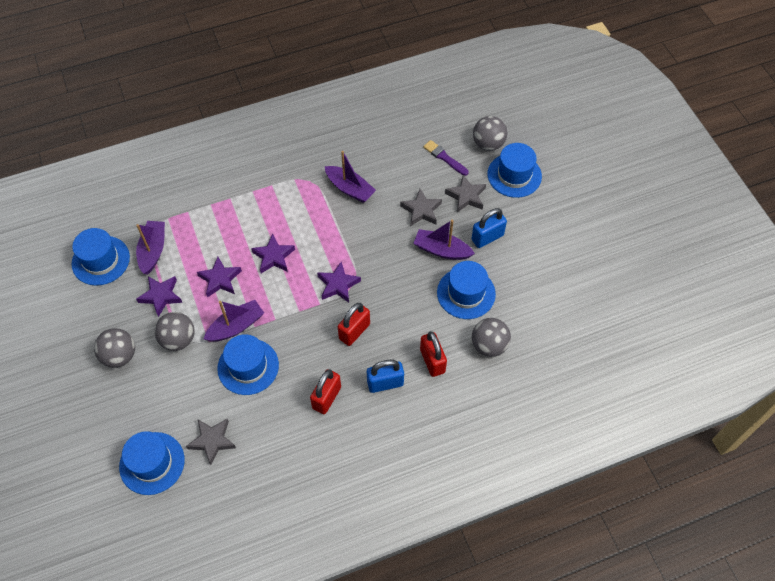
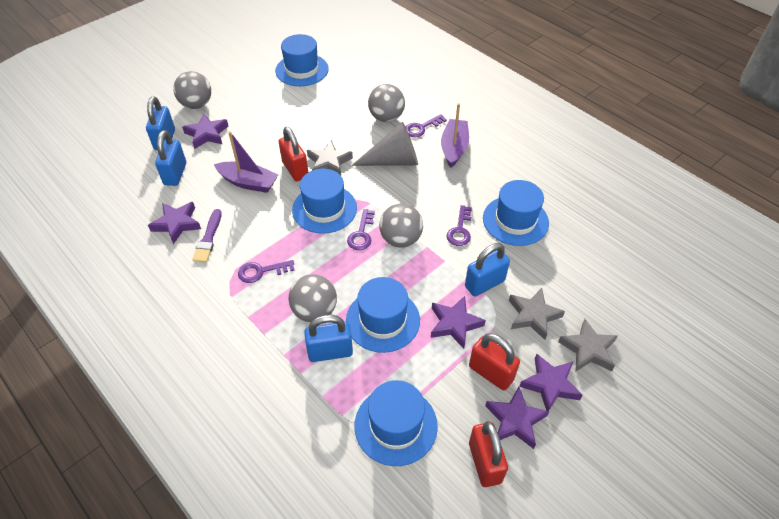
blue padlock: [367,360,404,393] [471,208,507,248] = 2 -> [146,97,175,150] [155,130,186,186] [304,315,353,362] [465,243,510,296] = 4
grey cone: none = 0 -> [351,121,418,166] = 1
purple boat: [136,221,165,275] [204,300,264,342] [325,151,376,203] [413,220,475,260] = 4 -> [214,131,278,193] [441,103,469,168] = 2
purple key: none = 0 -> [238,260,295,283] [347,209,375,250] [406,114,447,137] [446,205,472,246] = 4
purple star: [136,276,182,317] [197,257,242,298] [251,233,295,273] [317,262,361,302] = 4 -> [148,202,201,244] [182,113,228,149] [431,296,486,349] [485,387,549,449] [519,354,583,411] = 5

